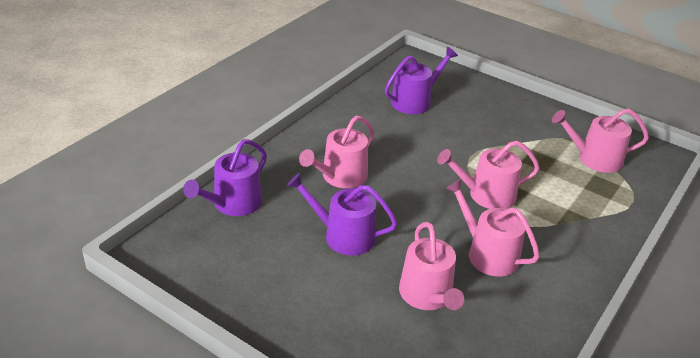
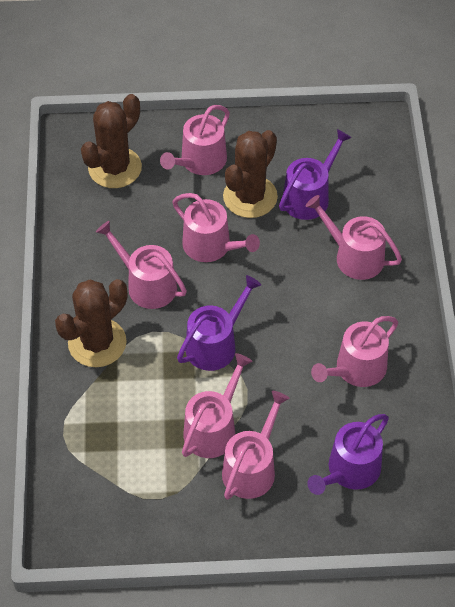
brown cactus: none = 0 -> [55,279,127,367] [81,94,142,188] [223,130,278,218] = 3
pink watering can: [299,116,375,188] [399,222,464,310] [437,141,540,209] [446,179,540,277] [552,109,649,173] = 5 -> [96,221,187,309] [160,105,230,175] [172,193,260,262] [182,353,252,458] [222,391,290,500] [306,195,402,280] [311,316,398,387] = 7

